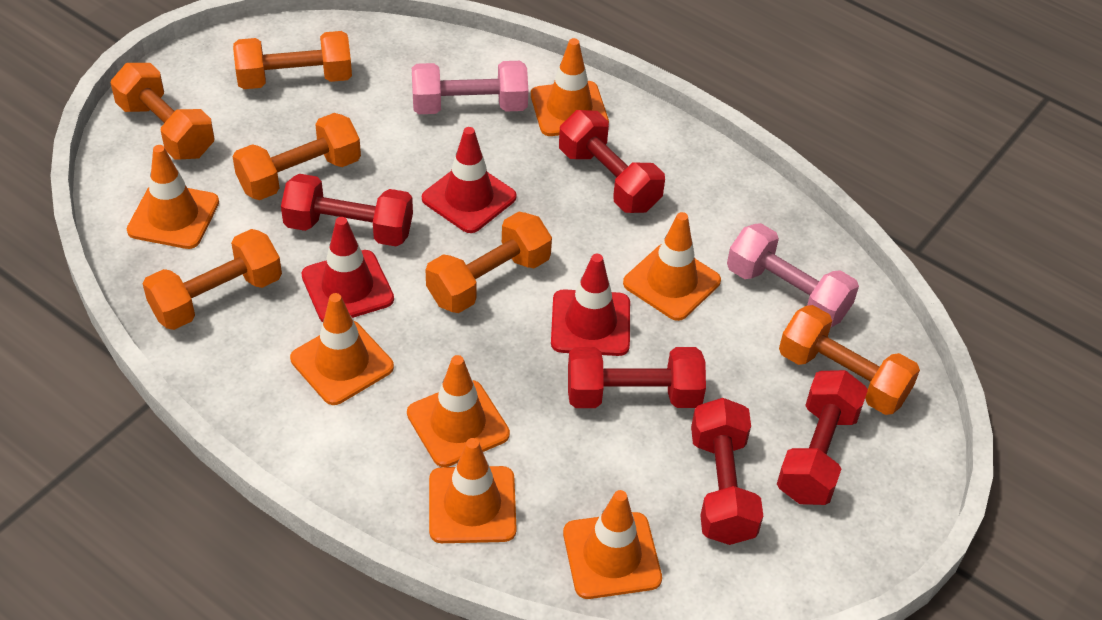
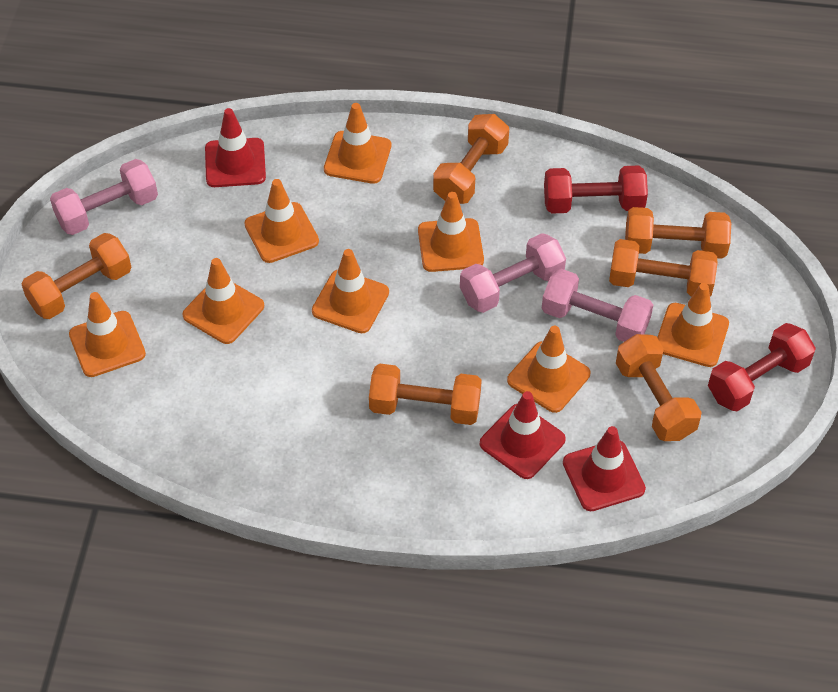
orange traffic cone: [127,145,219,249] [290,293,394,405] [407,355,510,467] [429,438,517,543] [531,38,609,136] [563,490,662,599] [623,212,721,321] = 7 -> [69,292,146,377] [182,258,264,344] [245,179,319,263] [312,249,389,333] [324,103,391,184] [418,192,484,272] [507,326,590,413] [657,283,729,367] = 8
pink dumbbell: [412,61,528,114] [727,223,859,327] = 2 -> [50,159,158,235] [460,233,566,313] [542,269,653,342] = 3
red dumbbell: [281,174,413,247] [559,110,665,213] [568,347,706,408] [691,398,763,545] [777,370,868,505] = 5 -> [544,166,648,214] [708,323,816,411] = 2

